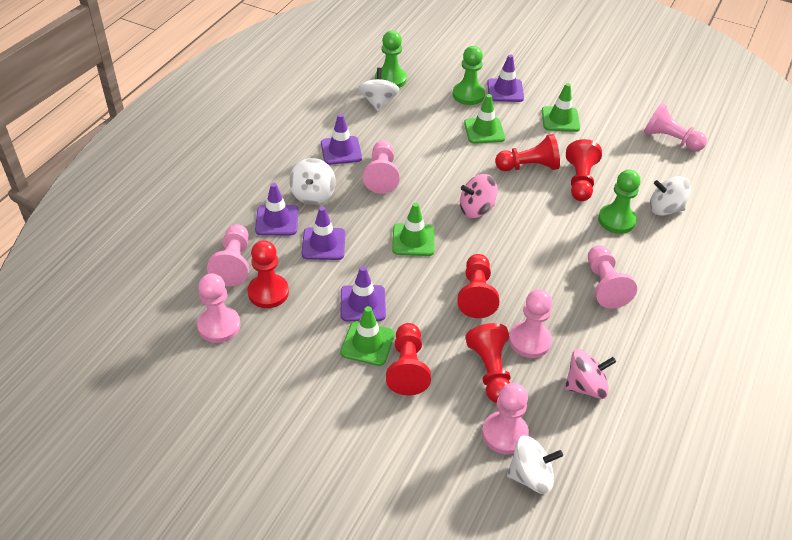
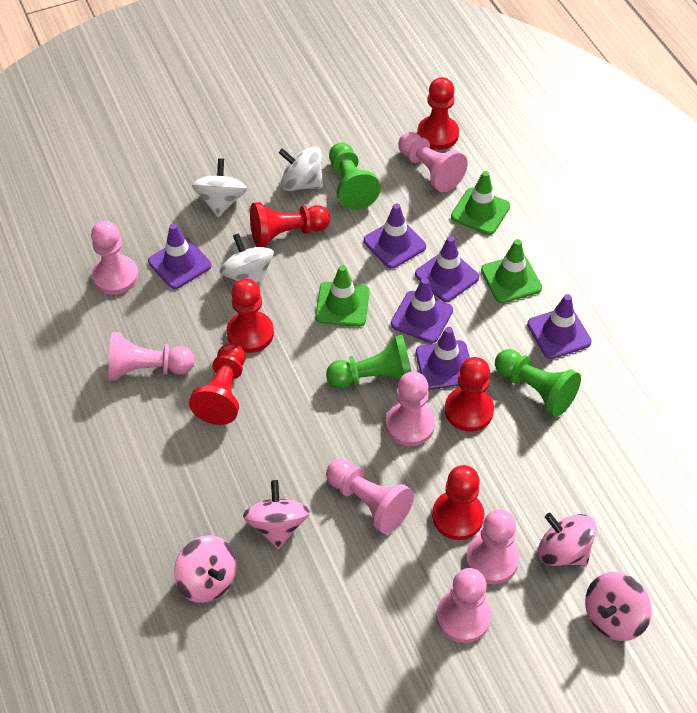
green traffic cone: [340,306,395,366] [392,202,435,256] [464,94,505,144] [542,83,580,132] = 4 -> [315,265,370,327] [451,171,510,235] [481,239,542,303] = 3
pink spinning top: [460,174,498,218] [565,349,616,399] = 2 -> [174,535,236,603] [243,480,310,549] [538,513,597,566] [585,572,652,641] = 4
purple traffic cone: [255,183,299,235] [302,206,345,260] [321,114,362,165] [341,266,386,321] [487,55,524,102] = 5 -> [148,224,211,289] [364,203,426,269] [391,278,453,343] [415,236,479,302] [416,327,470,390] [527,294,592,359] = 6
white spinning top: [289,158,335,205] [358,68,400,112] [507,435,563,494] [650,176,691,216] = 4 -> [192,158,248,217] [220,233,274,288] [279,147,323,191] = 3

